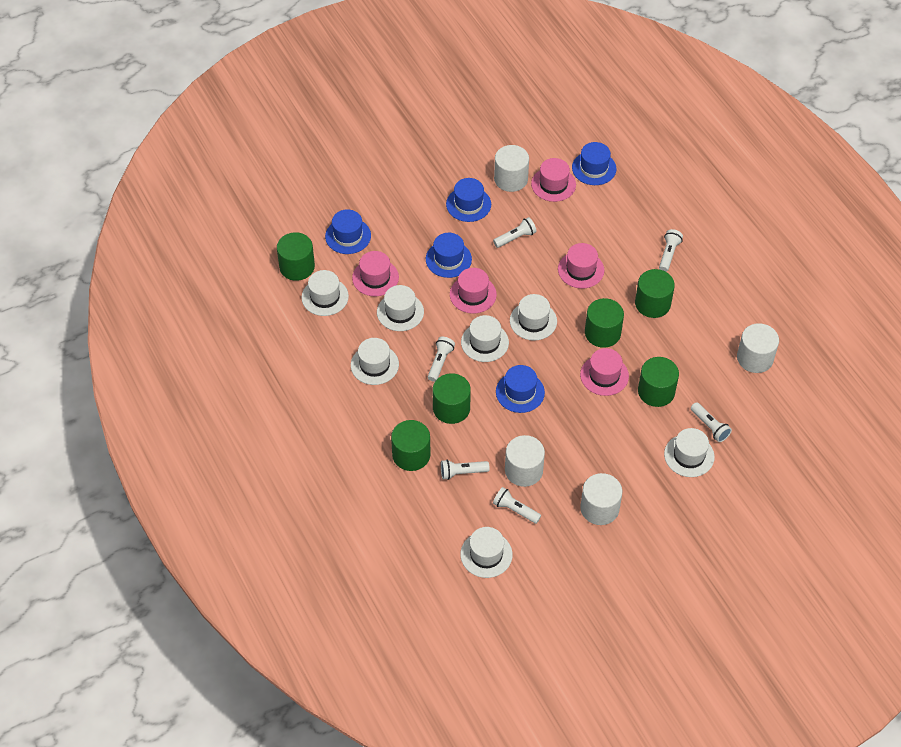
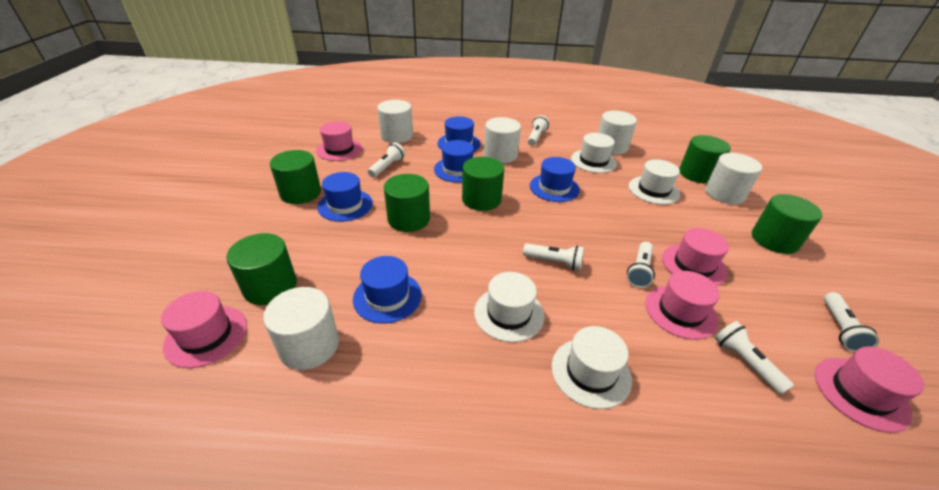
white cylinder: [494,145,529,192] [505,435,545,487] [580,473,622,525] [737,323,779,373] = 4 -> [263,287,339,370] [377,100,413,143] [484,117,521,163] [598,111,637,155] [705,153,762,204] = 5
white hat: [301,270,349,316] [351,338,399,385] [377,285,424,331] [460,527,513,578] [461,315,509,362] [510,294,557,341] [664,428,715,477] = 7 -> [474,272,544,342] [552,326,632,409] [571,133,617,173] [629,159,680,205] = 4

